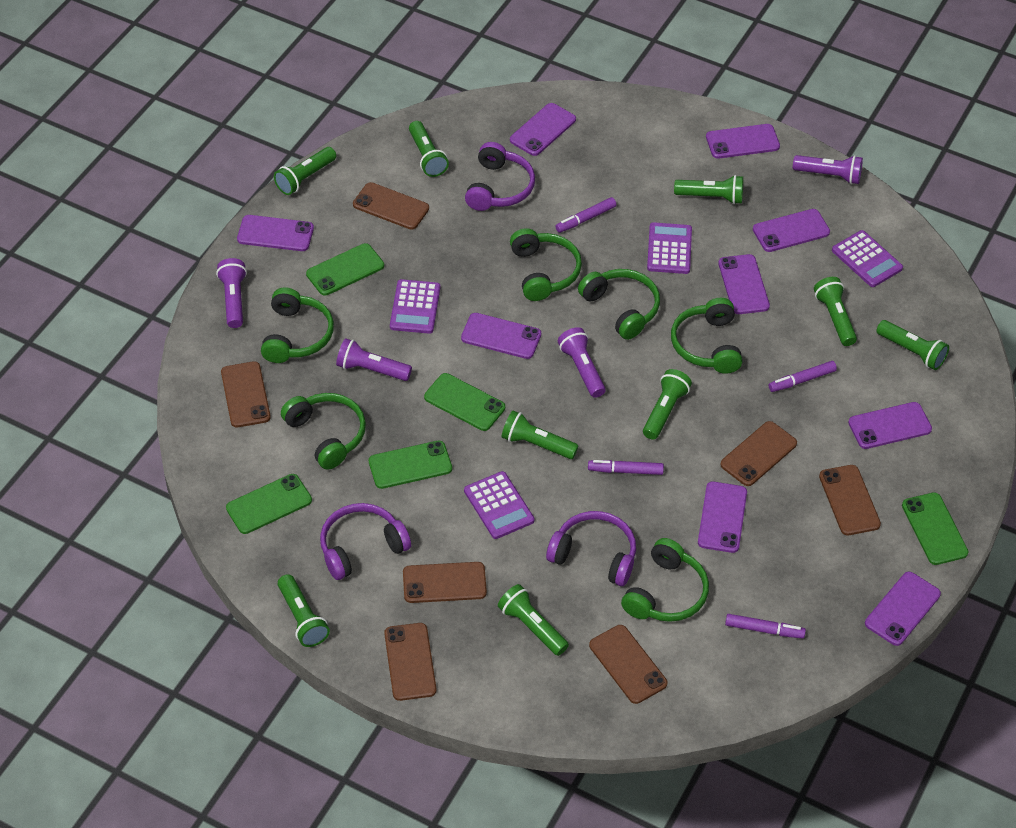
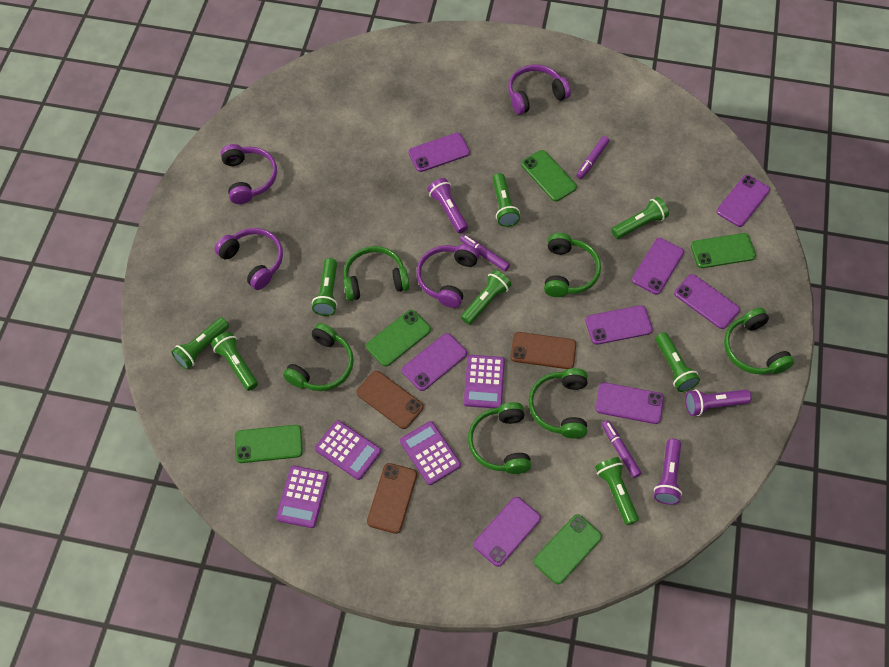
brown phone: [221,361,271,427] [353,182,429,230] [384,623,437,701] [403,562,487,603] [589,625,667,704] [720,421,797,486] [819,465,881,535] = 7 -> [356,371,424,429] [367,463,417,534] [510,332,576,369] = 3
green flashlight: [274,147,336,195] [278,574,330,647] [409,121,449,177] [498,584,569,656] [501,411,578,459] [643,369,692,440] [674,175,743,204] [814,277,857,346] [876,320,949,370] = 9 -> [171,317,229,369] [211,332,258,391] [312,258,337,316] [461,270,512,325] [493,173,520,227] [595,457,639,525] [611,197,669,239] [655,332,700,392] = 8
purple flashlight: [216,258,247,328] [336,338,412,381] [558,327,606,398] [793,155,863,184] = 4 -> [427,178,468,233] [654,439,682,505] [685,389,751,416] = 3
purple headphones: [320,503,411,580] [465,142,535,211] [546,511,636,586] = 3 -> [215,228,283,290] [221,144,277,204] [416,244,479,308] [508,64,571,115] = 4
purple marker: [555,197,616,233] [588,460,664,475] [725,614,806,638] [768,361,837,392] = 4 -> [460,234,510,271] [576,136,609,179] [602,420,642,478] = 3
purple phone: [237,215,314,251] [461,313,541,359] [510,103,576,156] [698,482,747,553] [706,124,780,159] [718,254,770,314] [753,209,830,252] [848,402,932,449] [865,571,941,646] = 9 -> [402,333,467,391] [408,133,470,172] [474,497,541,567] [585,305,653,345] [596,382,664,424] [632,238,684,295] [674,274,740,329] [716,175,770,227] = 8

